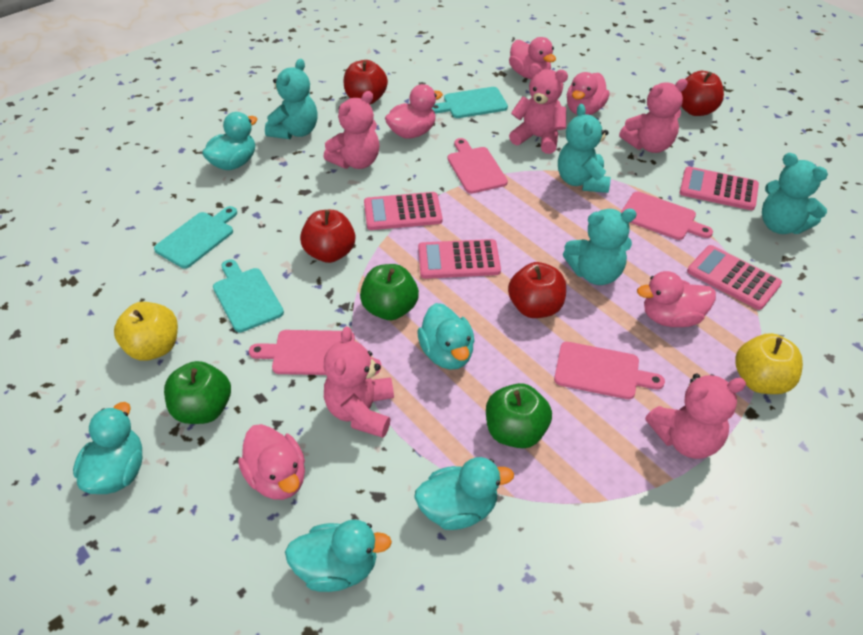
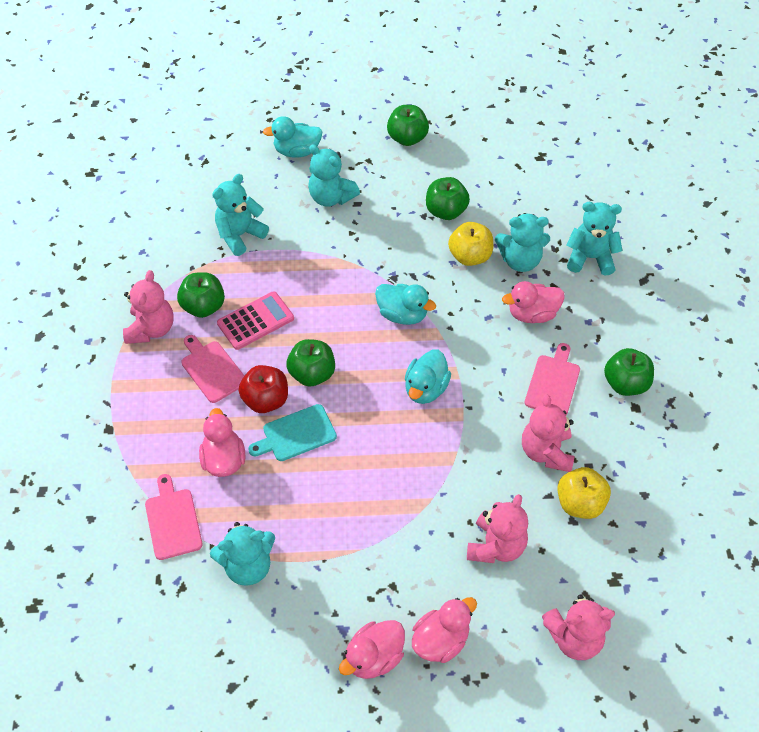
green apple: [164,361,231,424] [360,264,419,320] [486,383,552,448] = 3 -> [177,272,225,318] [286,339,335,387] [387,105,429,146] [426,177,470,220] [604,348,654,396] = 5
pink calculator: [364,192,442,230] [418,239,501,279] [679,167,759,210] [687,245,782,310] = 4 -> [217,291,294,350] = 1
pink cutting board: [249,330,355,375] [448,138,508,194] [554,342,665,399] [621,192,713,240] = 4 -> [145,474,203,560] [181,335,244,403] [525,343,580,415] = 3
pink duck: [238,424,305,500] [385,84,443,139] [509,37,556,79] [567,72,610,115] [637,271,716,327] = 5 -> [199,408,245,477] [339,620,405,679] [412,597,477,663] [502,281,564,323] = 4
pink teddy bear: [324,91,380,169] [324,326,394,438] [509,63,568,154] [619,79,688,153] [645,373,746,459] = 5 -> [123,270,174,344] [467,494,528,563] [522,394,574,472] [542,594,615,660] = 4
red apple: [300,210,355,263] [344,60,388,105] [508,262,566,318] [681,71,724,116] = 4 -> [239,365,288,413] = 1
turquoise cutting board: [154,206,237,268] [213,259,284,332] [432,87,508,118] = 3 -> [248,404,337,461] = 1
turquoise duck: [73,402,143,494] [202,112,257,170] [285,520,392,592] [414,457,514,530] [417,303,475,370] = 5 -> [263,116,323,158] [375,284,436,325] [405,349,451,404] = 3
turquoise teddy bear: [265,59,318,139] [558,104,611,193] [563,209,637,285] [762,153,828,234] = 4 -> [210,522,275,586] [212,174,269,256] [308,144,360,207] [495,213,550,272] [566,202,623,276] = 5

